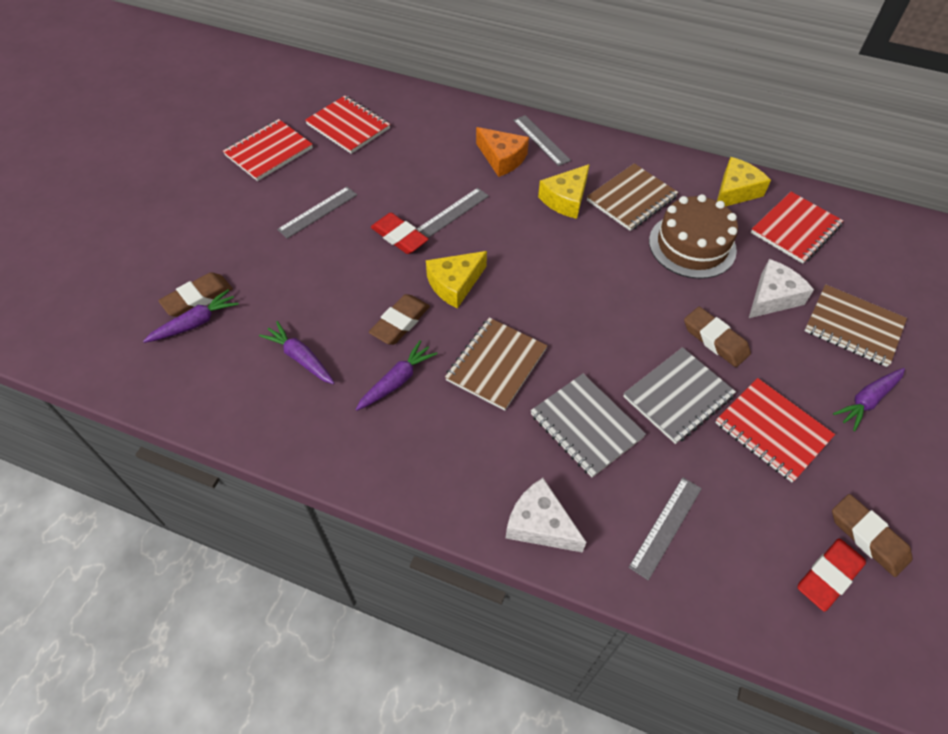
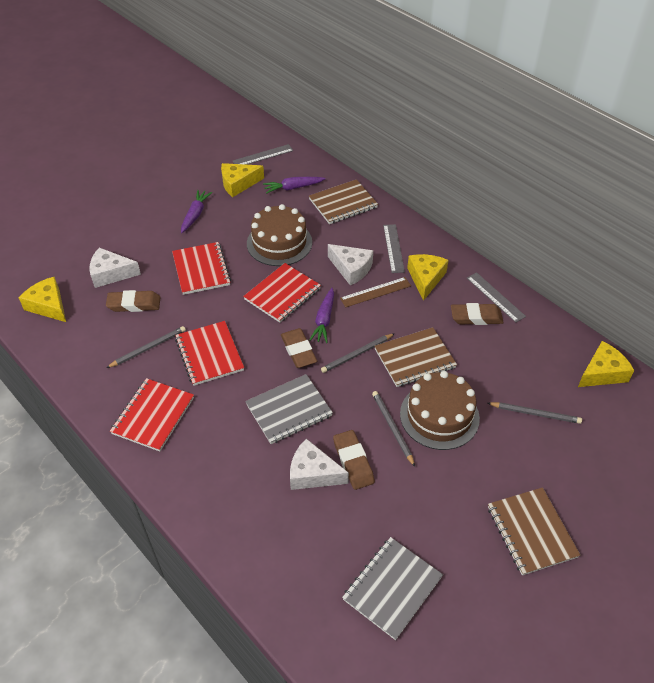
brown cake: [649,194,738,279] = 1 -> [247,204,312,266] [400,371,480,450] = 2
brown ruler: none = 0 -> [340,277,411,308] = 1
grey pencil: none = 0 -> [106,326,186,368] [321,333,395,373] [372,391,415,467] [488,402,582,424] = 4
grey ruler: [277,187,357,239] [416,188,489,238] [513,115,571,166] [628,477,702,580] = 4 -> [233,144,293,165] [383,224,405,273] [467,272,526,323] = 3
orange cheese: [476,127,529,177] = 1 -> none = 0
purple carrot: [143,289,239,343] [259,321,334,384] [355,340,437,411] [833,368,905,431] = 4 -> [181,190,212,233] [263,177,325,194] [309,288,334,343] = 3
red eraser: [371,213,429,254] [797,538,866,612] = 2 -> none = 0
white cheese: [506,478,587,553] [749,259,814,318] = 2 -> [89,248,141,288] [290,439,349,490] [328,244,373,286] = 3
yellow cheese: [426,251,487,308] [538,164,590,219] [717,157,771,206] = 3 -> [19,277,66,322] [221,163,264,197] [407,254,449,301] [578,341,634,387] = 4

